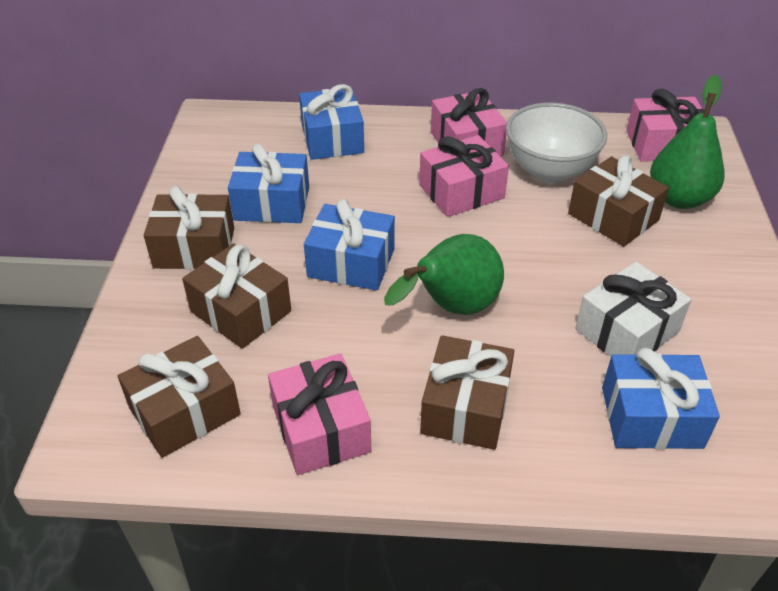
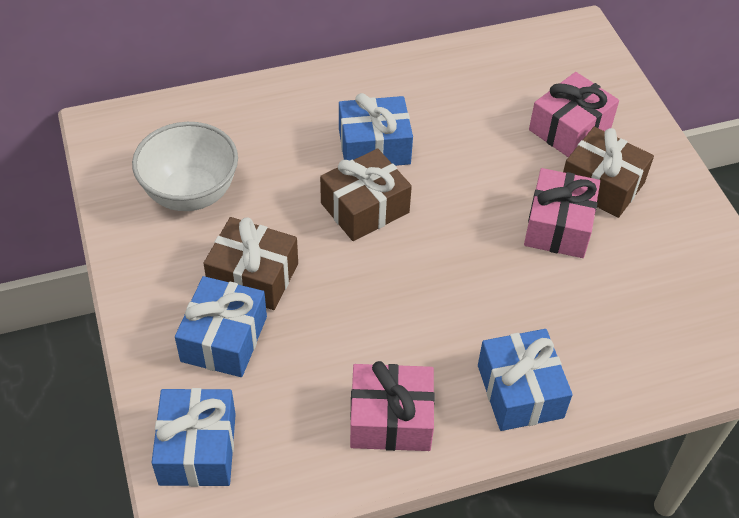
brown gift: [118,336,241,458] [144,186,234,269] [182,243,291,349] [420,335,514,450] [568,155,669,247] = 5 -> [203,217,298,310] [320,149,412,241] [563,127,654,218] = 3
green pear: [384,234,504,315] [650,75,725,209] = 2 -> none = 0
pink gift: [268,353,371,475] [419,135,509,217] [431,88,507,156] [626,89,705,162] = 4 -> [350,361,435,451] [524,168,600,258] [529,72,619,157] = 3
white gift: [575,262,692,357] = 1 -> none = 0

